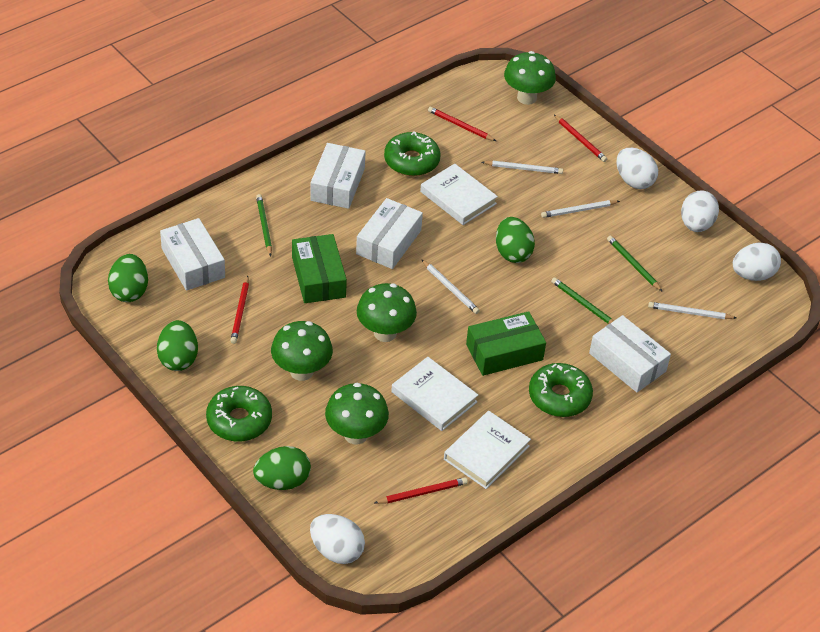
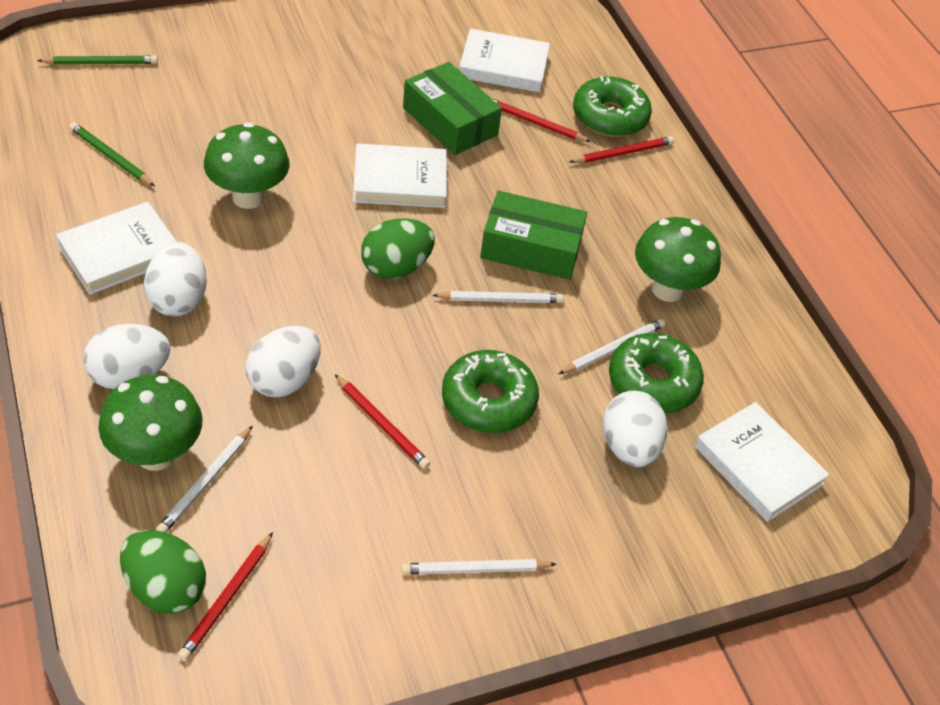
green egg: [108,254,148,302] [157,320,198,371] [253,446,311,490] [496,217,535,263] = 4 -> [120,530,206,614] [361,218,435,279] = 2
green mushroom: [271,321,333,381] [325,383,389,444] [357,283,417,342] [504,51,556,105] = 4 -> [98,375,203,471] [204,123,290,209] [635,217,721,302] = 3
green pencil: [256,194,272,256] [551,277,613,324] [607,236,663,292] = 3 -> [37,55,158,65] [69,122,155,186] = 2
white book: [391,357,478,431] [420,164,498,225] [444,411,531,489] = 3 -> [56,202,177,295] [353,143,447,208] [459,28,550,92] [695,402,830,522] = 4
white box: [160,218,225,291] [310,143,366,209] [356,198,423,269] [589,315,671,392] = 4 -> none = 0

